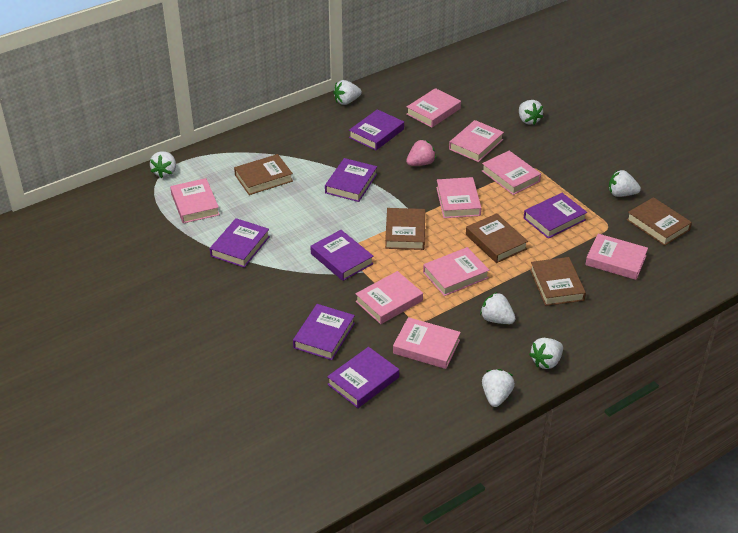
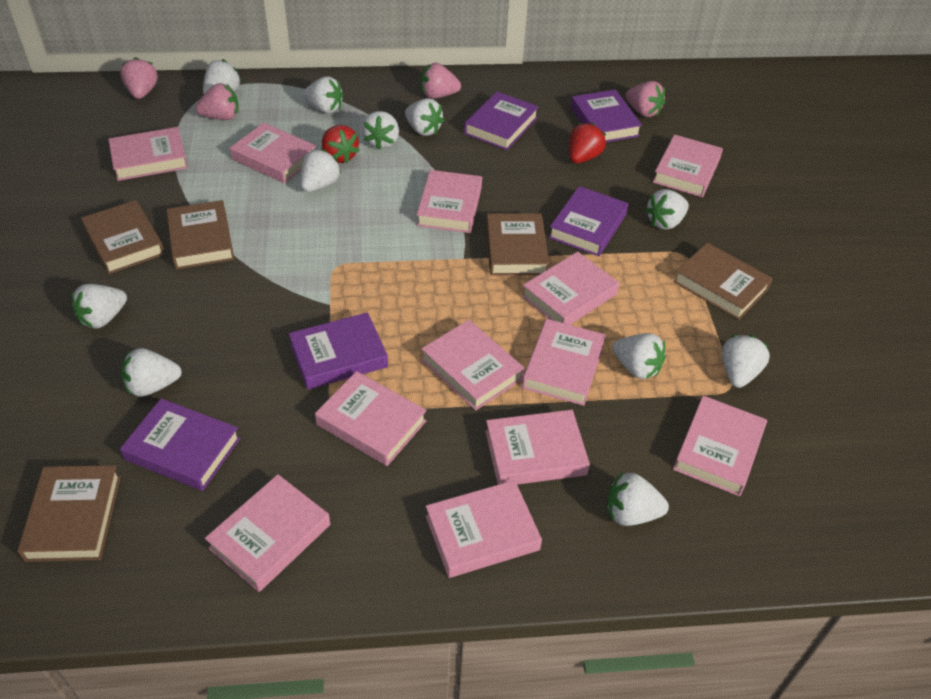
pink book: [170,178,220,223] [355,271,423,324] [393,317,461,369] [406,88,461,128] [423,247,489,296] [436,177,481,218] [449,120,504,162] [482,151,541,195] [585,234,648,280] = 9 -> [109,127,188,181] [205,474,330,592] [230,123,316,184] [315,371,427,466] [417,170,482,233] [421,320,524,411] [426,480,542,578] [485,410,590,485] [522,252,619,325] [522,319,606,406] [653,135,723,197] [673,396,767,496] = 12
pink strawberry: [406,140,436,166] = 1 -> [120,57,158,99] [195,83,239,120] [421,63,461,99] [625,81,665,117] = 4
purple book: [210,218,270,268] [293,304,355,360] [310,230,374,281] [325,158,377,202] [327,347,399,408] [349,109,404,150] [524,193,587,239] = 7 -> [120,398,240,491] [289,312,388,390] [464,92,539,150] [548,186,628,256] [571,89,642,142] = 5
red strawberry: none = 0 -> [322,125,360,163] [569,123,606,163] = 2
white strawberry: [150,151,176,178] [333,80,362,105] [480,292,516,324] [482,369,515,407] [519,100,543,125] [529,338,563,369] [609,170,641,197] = 7 -> [72,284,127,329] [121,348,182,397] [203,59,241,94] [300,149,341,192] [302,76,344,113] [362,111,399,149] [405,98,444,136] [607,472,669,526] [612,333,666,379] [645,189,689,230] [722,335,770,388] = 11

